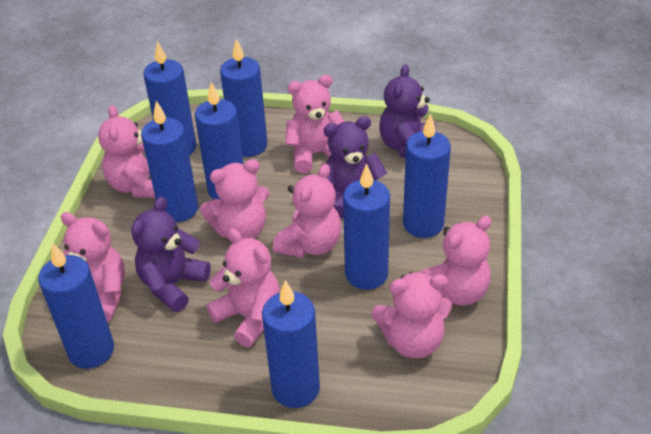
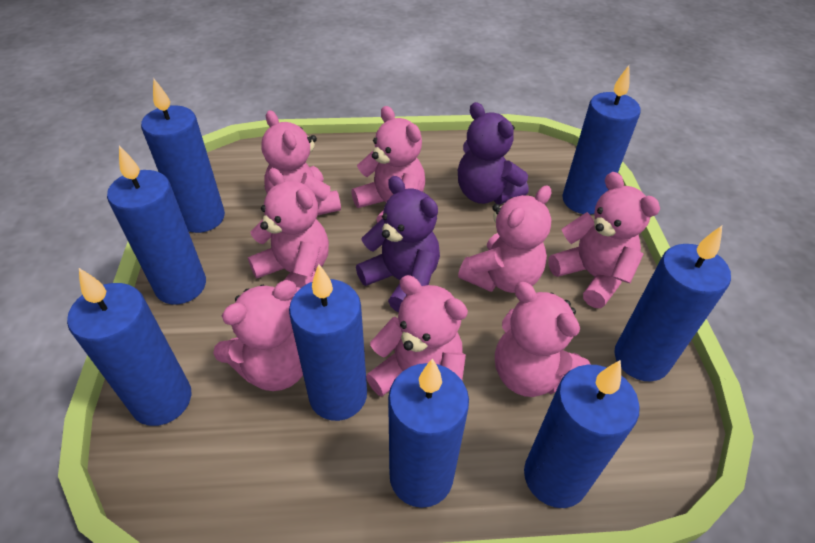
purple teddy bear: [131,197,211,312] [321,116,387,219] [379,64,436,158] = 3 -> [356,176,440,312] [458,102,528,204] = 2

